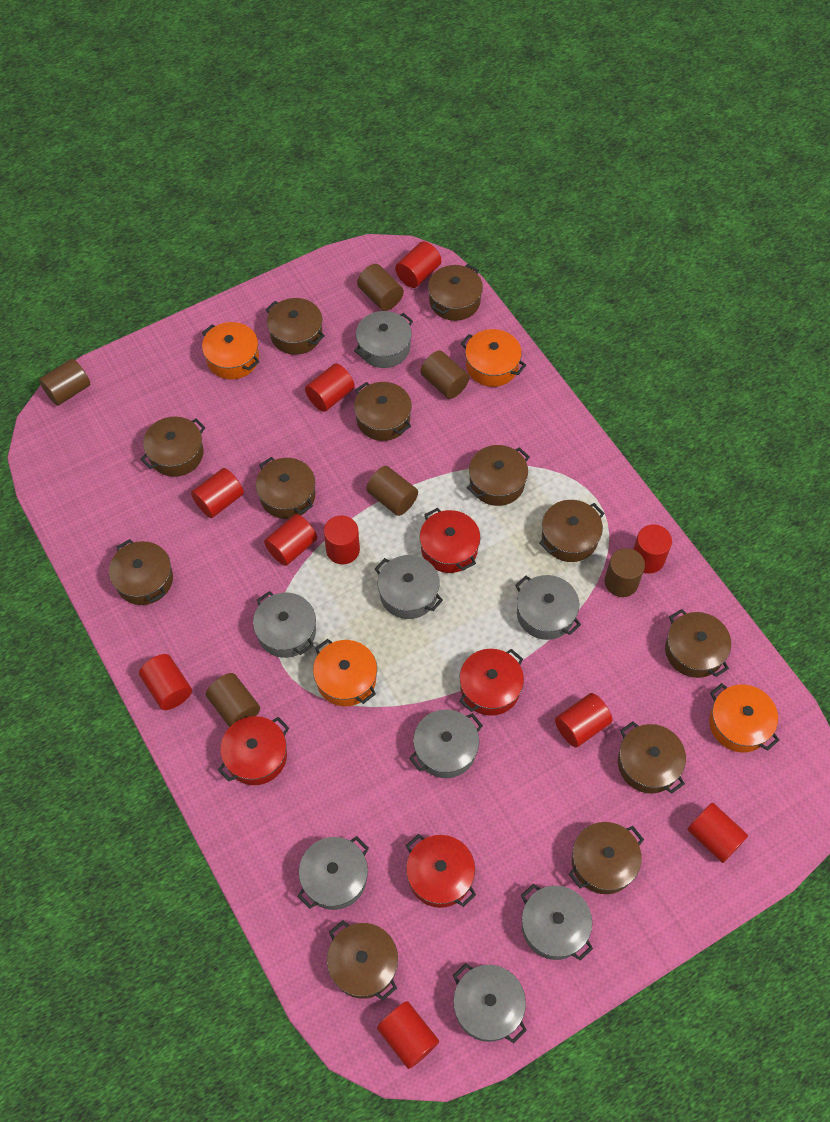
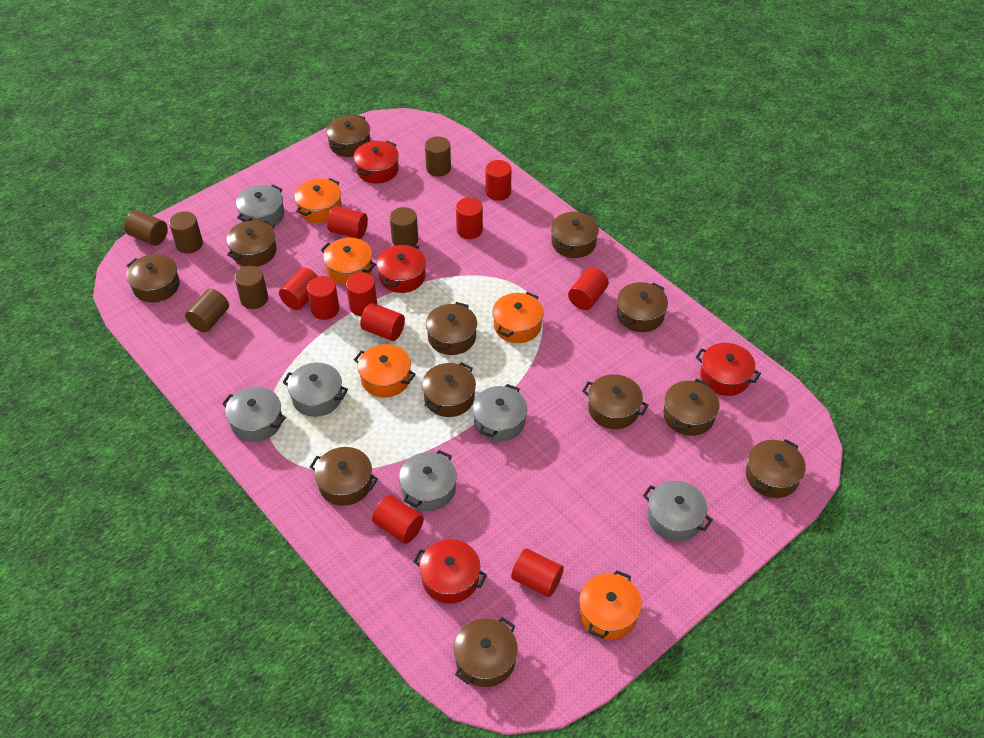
grey pot: [253,591,316,658] [297,836,369,910] [354,311,413,368] [375,555,443,619] [409,709,483,778] [453,963,527,1043] [515,575,581,640] [521,884,593,961] = 8 -> [222,387,286,442] [236,185,284,227] [282,363,348,417] [399,450,457,511] [472,384,527,442] [643,481,713,541] = 6
orange pot: [202,322,260,380] [313,639,377,706] [461,329,526,387] [709,683,779,752] = 4 -> [294,178,342,223] [321,238,376,285] [354,344,416,397] [492,292,544,343] [579,570,642,640] = 5

